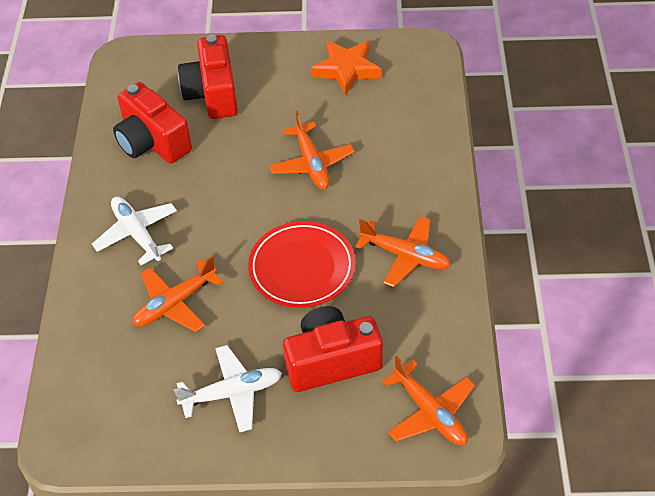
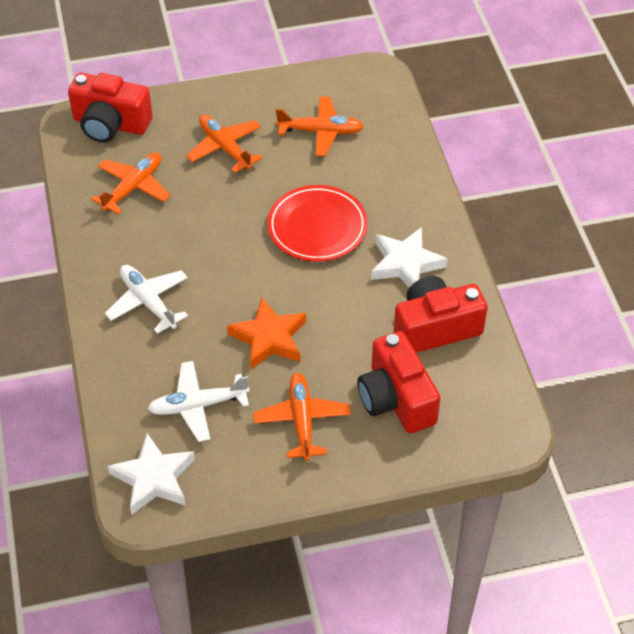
white star: none = 0 -> [108,433,195,515] [371,227,448,287] = 2

